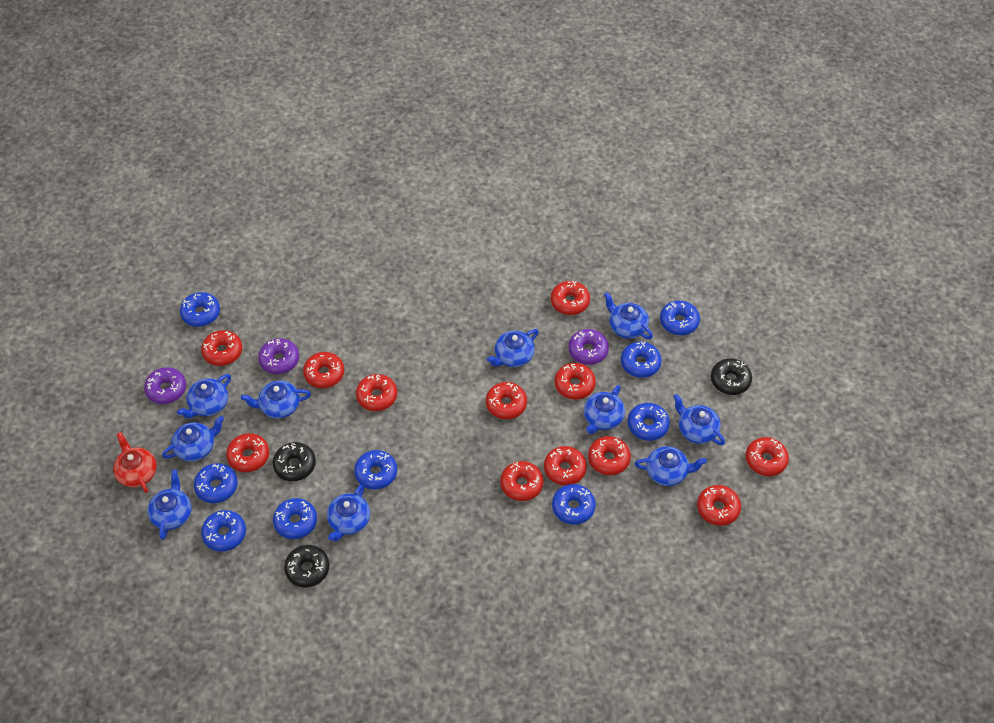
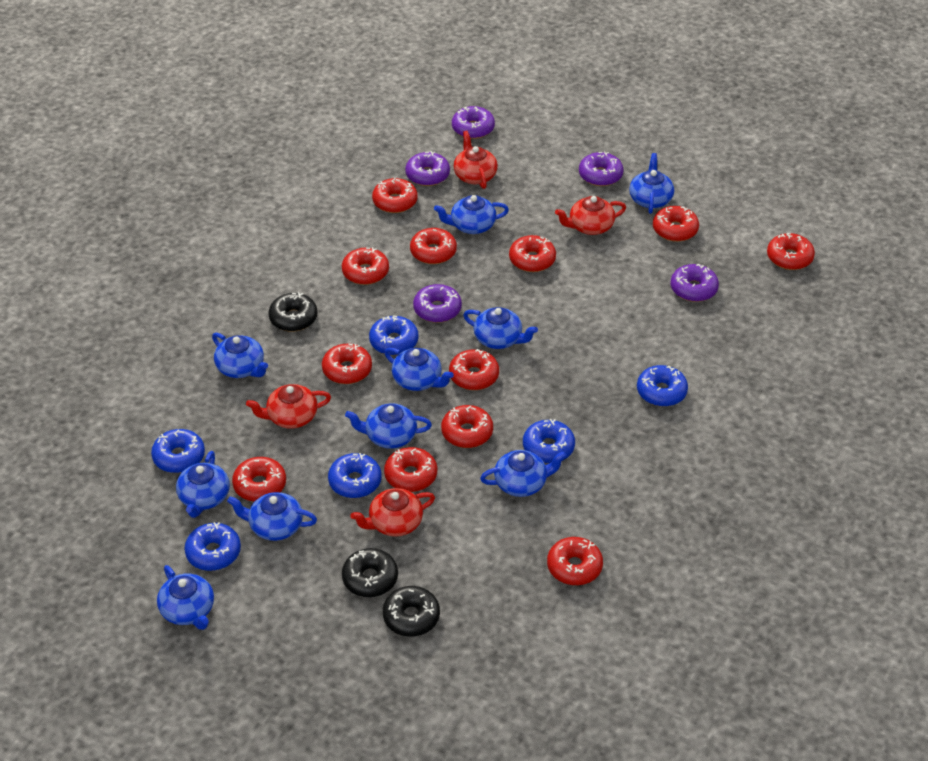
blue donut: [180,292,220,327] [194,463,238,503] [201,510,246,552] [273,498,317,539] [354,450,397,490] [552,484,596,525] [621,341,662,378] [628,403,670,441] [660,301,700,335] = 9 -> [151,429,205,473] [184,522,241,571] [328,453,382,498] [369,315,419,355] [523,419,575,463] [637,365,688,407] = 6
purple donut: [144,367,186,404] [258,338,299,374] [568,329,609,365] = 3 -> [405,151,450,186] [413,284,462,323] [452,106,495,139] [579,151,624,186] [671,264,719,302] = 5
red teapot: [113,432,157,493] = 1 -> [246,384,331,429] [350,488,435,537] [454,131,498,189] [555,196,626,235] = 4

